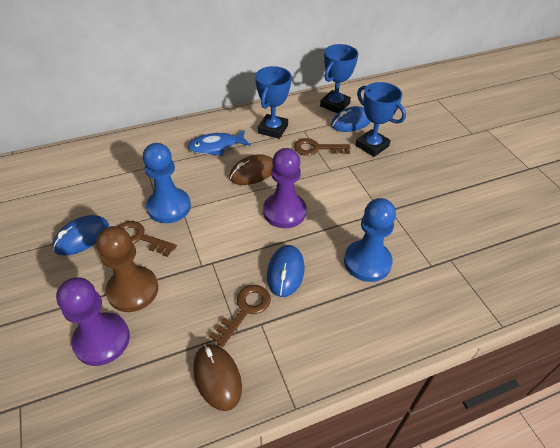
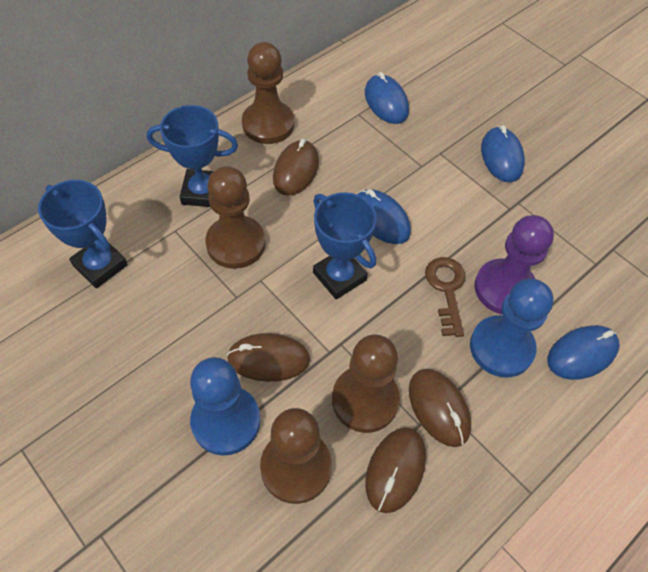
blue fish: [188,130,251,156] = 1 -> none = 0
blue mouse: [53,215,109,256] [267,245,305,297] [331,106,371,132] = 3 -> [357,189,411,244] [365,72,409,124] [481,125,525,182] [547,325,620,380] = 4
brown key: [118,221,177,257] [209,285,271,347] [294,138,351,156] = 3 -> [425,257,466,337] = 1
brown mouse: [193,344,242,411] [229,154,273,185] = 2 -> [227,333,310,382] [273,139,319,196] [365,427,426,513] [409,369,471,447] = 4
brown pawn: [96,226,158,312] = 1 -> [205,166,265,269] [242,42,294,144] [260,408,332,504] [332,335,400,433] = 4
purple pawn: [56,277,130,366] [263,148,307,228] = 2 -> [474,215,554,315] = 1

